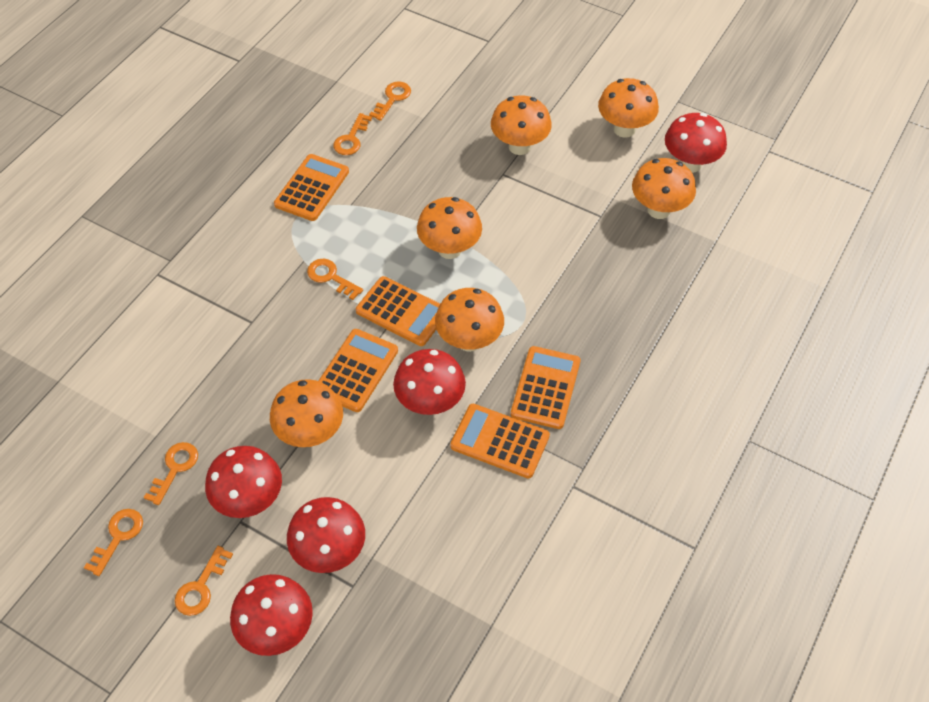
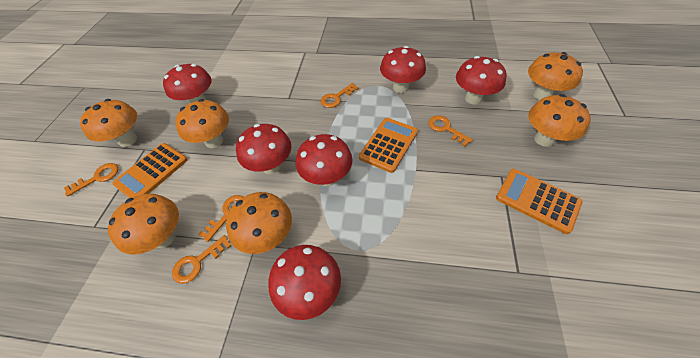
orange calculator: [274,154,349,221] [318,329,398,412] [356,276,440,346] [450,404,550,478] [511,346,581,429] = 5 -> [112,143,187,198] [359,118,418,173] [496,169,583,234] = 3
orange key: [84,509,143,576] [144,442,198,505] [175,546,233,616] [307,259,363,300] [333,113,372,155] [369,81,411,121] = 6 -> [64,163,118,197] [172,235,232,284] [199,195,244,242] [320,83,359,108] [428,115,473,147] = 5
red mushroom: [205,446,282,518] [230,574,313,656] [287,497,365,573] [393,349,466,415] [665,113,727,173] = 5 -> [163,64,212,103] [236,124,291,174] [268,245,341,320] [296,134,353,186] [380,46,426,93] [456,56,506,104] = 6

